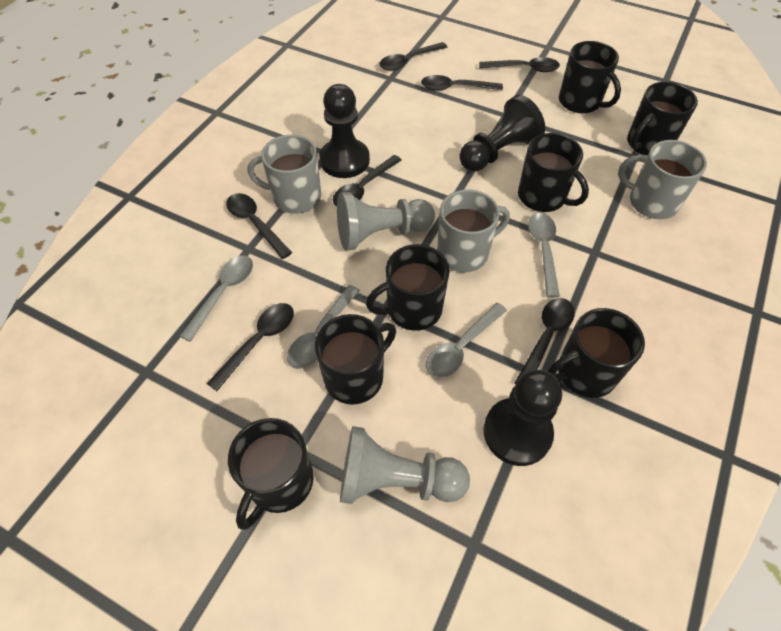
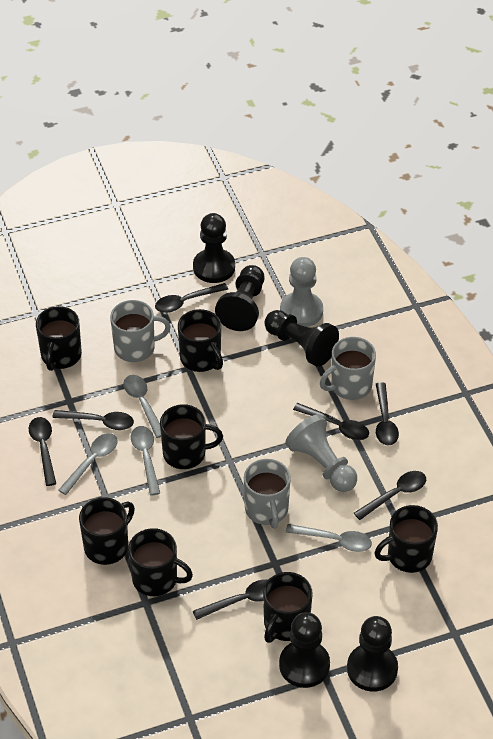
black pawn: [319,84,370,178] [459,95,545,171] [483,369,562,466] = 3 -> [193,213,235,283] [215,265,264,331] [264,310,339,367] [279,612,330,688] [347,616,398,692] = 5

